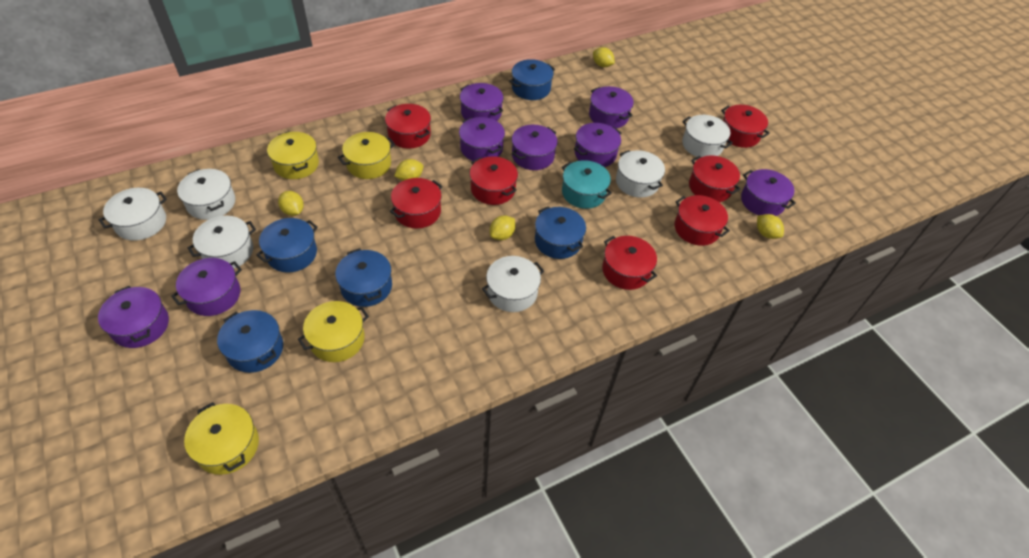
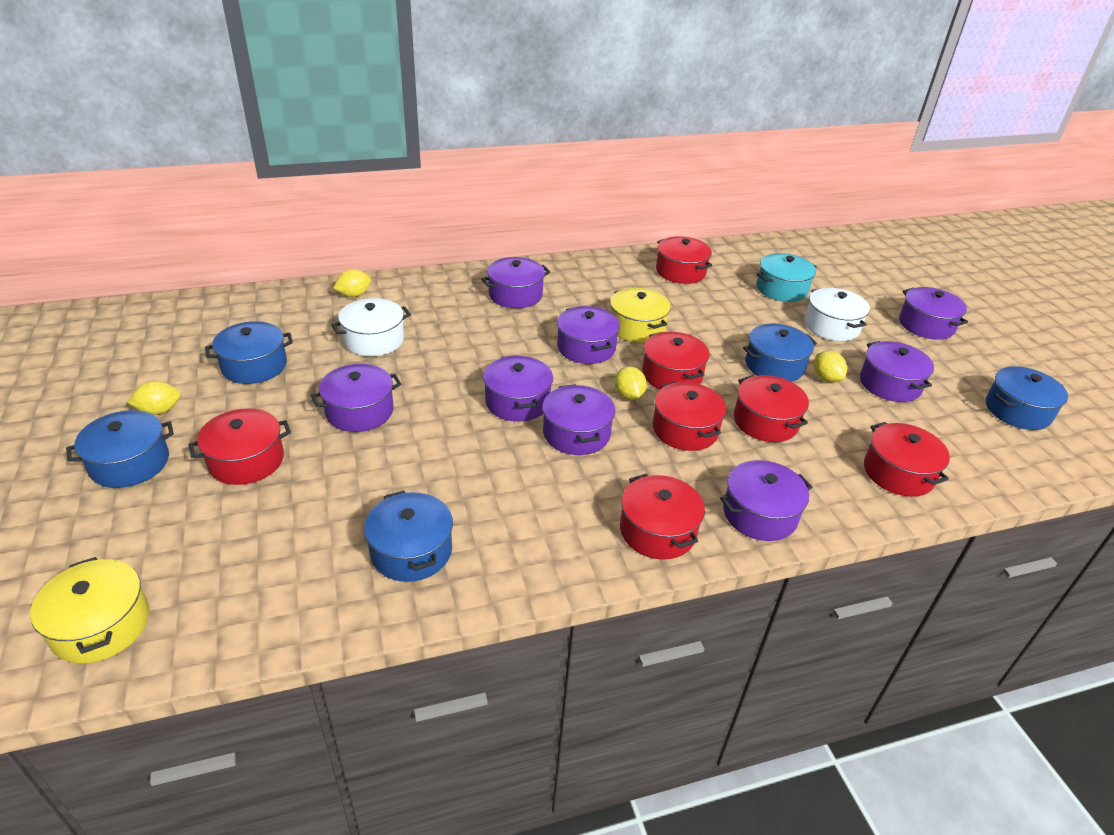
white pot: [99,188,167,241] [177,169,235,220] [188,216,256,268] [482,256,544,312] [616,150,665,198] [682,115,733,157] = 6 -> [331,298,411,356] [805,288,870,341] = 2
yellow lemon: [278,191,304,216] [394,159,423,181] [490,216,515,240] [593,47,615,67] [757,214,784,239] = 5 -> [127,381,181,415] [333,269,371,297] [614,366,647,400] [814,351,847,382] = 4
yellow pot: [184,402,259,475] [267,131,319,179] [298,301,369,362] [338,132,395,179] = 4 -> [30,557,149,664] [610,288,671,343] = 2

